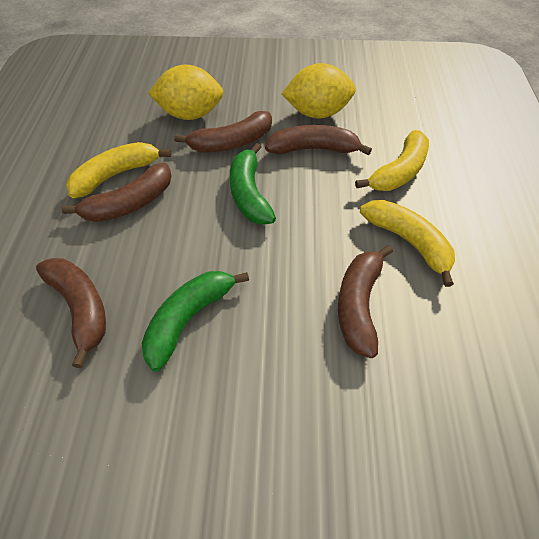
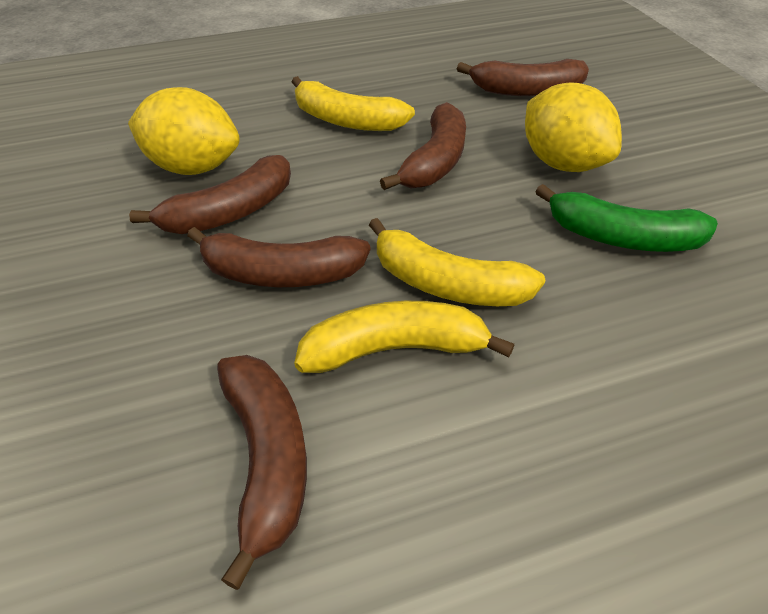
green banana: [142,271,249,372] [230,143,276,225] = 2 -> [535,184,718,252] = 1

